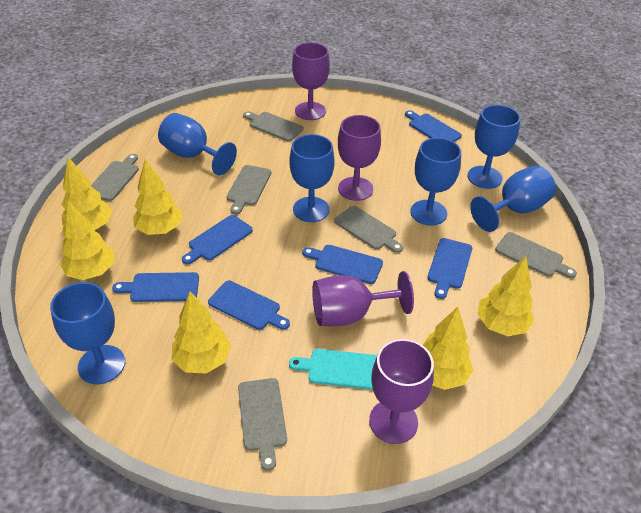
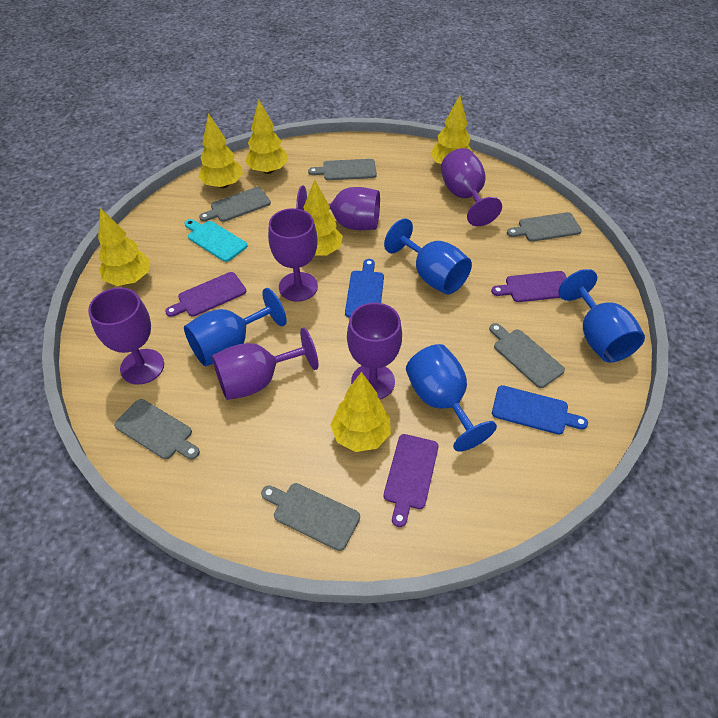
blue cutting board: [112,272,199,302] [182,215,253,265] [208,281,290,330] [302,245,383,284] [405,110,462,142] [427,238,472,299] = 6 -> [345,259,384,318] [492,385,588,435] = 2
blue goblet: [50,282,125,384] [158,113,237,175] [290,134,335,222] [410,138,461,226] [468,105,520,189] [470,166,556,232] = 6 -> [184,288,287,367] [384,218,472,294] [406,344,497,452] [559,269,645,363] = 4
purple cutting board: none = 0 -> [165,272,246,317] [384,434,439,527] [491,271,567,302] = 3
purple goblet: [292,43,330,120] [312,271,414,326] [338,115,381,201] [369,339,434,444] = 4 -> [88,287,164,385] [212,328,318,400] [268,208,318,302] [296,185,380,230] [347,302,402,399] [441,148,502,226] = 6

